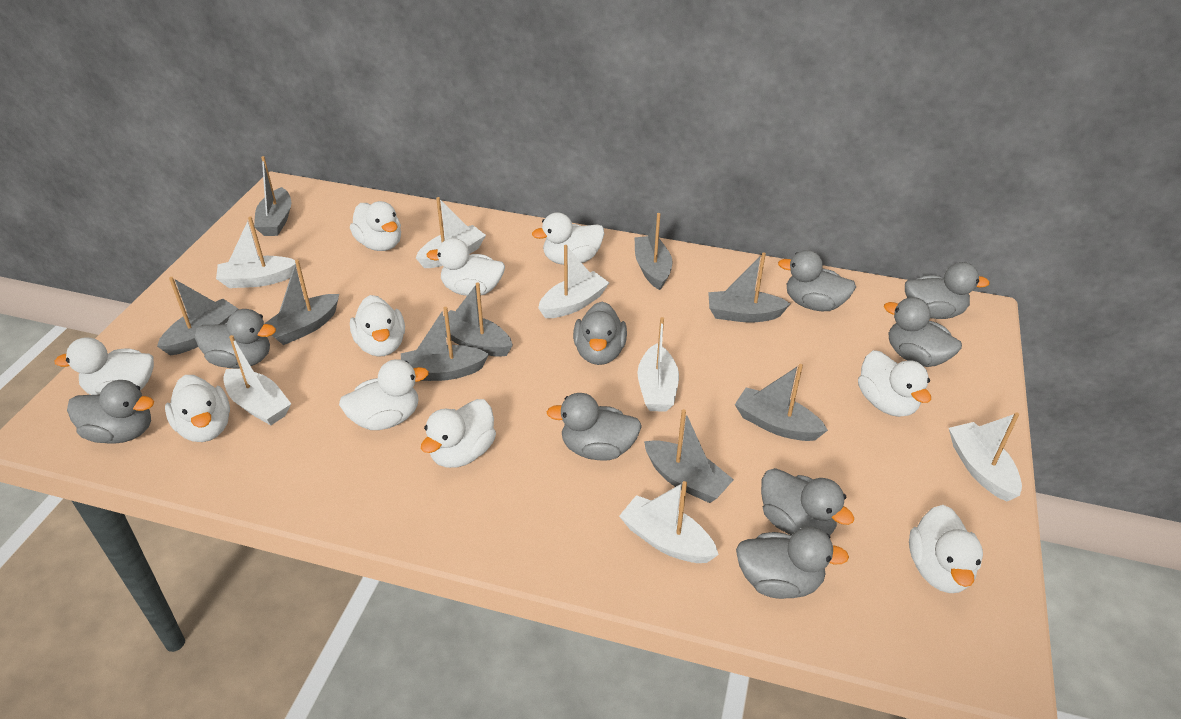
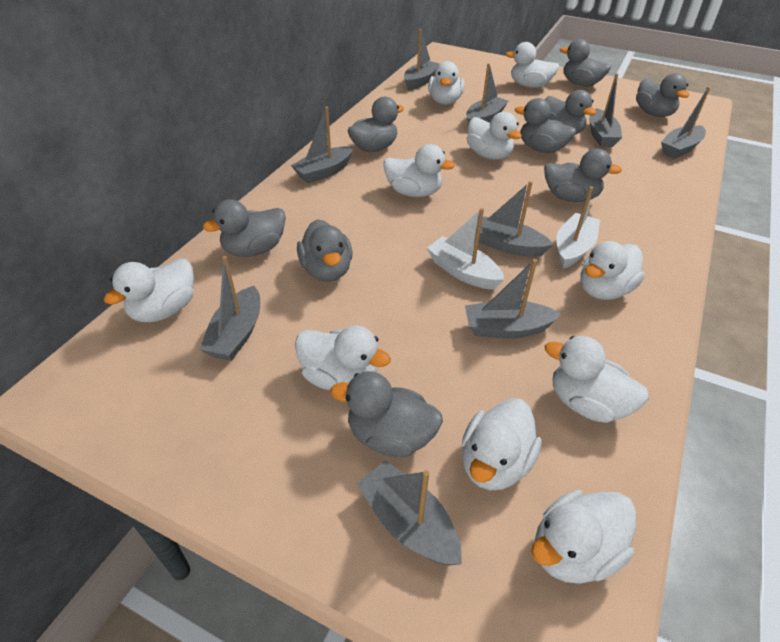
white boat: [216,217,297,288] [223,335,291,425] [416,197,486,268] [538,245,609,318] [619,481,719,563] [637,317,679,412] [949,412,1022,502] = 7 -> [427,208,505,290] [556,186,600,269] = 2

